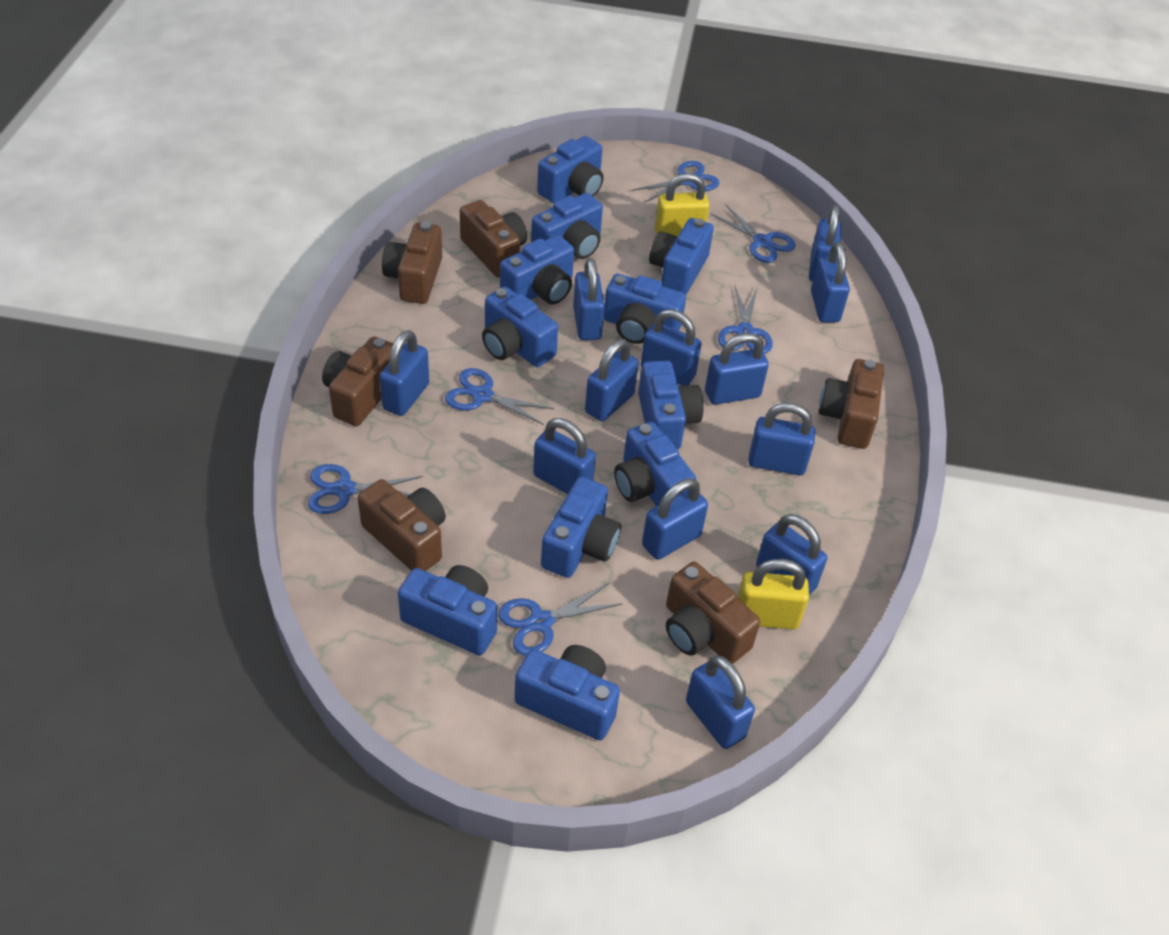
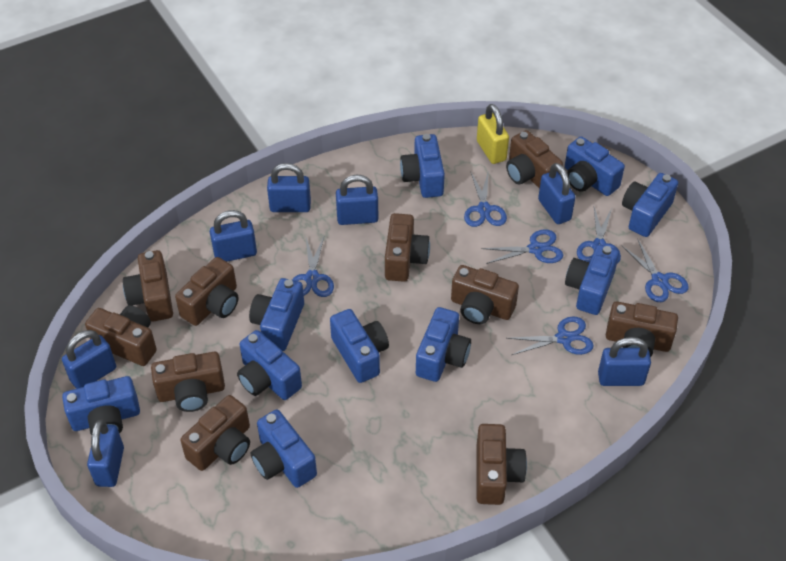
blue camera: [398,565,497,655] [482,286,558,367] [500,235,574,305] [515,645,620,740] [531,193,603,259] [537,136,604,203] [541,477,621,578] [604,274,686,344] [614,422,696,506] [638,361,704,449] [649,218,714,295] = 11 -> [62,376,140,435] [237,330,302,400] [249,278,304,351] [251,409,317,488] [330,309,389,383] [400,134,445,198] [416,307,471,382] [565,137,625,196] [565,244,619,315] [622,173,678,237] = 10
blue padlock: [380,330,429,416] [533,418,596,494] [573,258,605,340] [585,339,639,421] [641,309,702,386] [642,478,708,560] [686,656,755,749] [705,333,769,405] [748,403,815,475] [756,514,827,595] [809,205,841,282] [811,242,850,322] = 12 -> [62,330,116,389] [87,420,124,487] [210,210,257,262] [267,163,311,212] [336,175,378,225] [538,163,576,224] [598,337,651,386] = 7
brown camera: [322,336,393,426] [358,479,446,571] [382,222,442,304] [460,200,527,278] [666,562,760,664] [819,359,884,449] = 6 -> [85,305,157,366] [123,250,173,321] [151,352,225,412] [175,257,239,326] [180,395,250,471] [385,213,430,282] [451,265,519,324] [477,424,527,505] [506,130,563,189] [606,301,678,357] = 10
yellow padlock: [655,173,710,236] [737,559,809,630] = 2 -> [477,104,509,164] = 1

